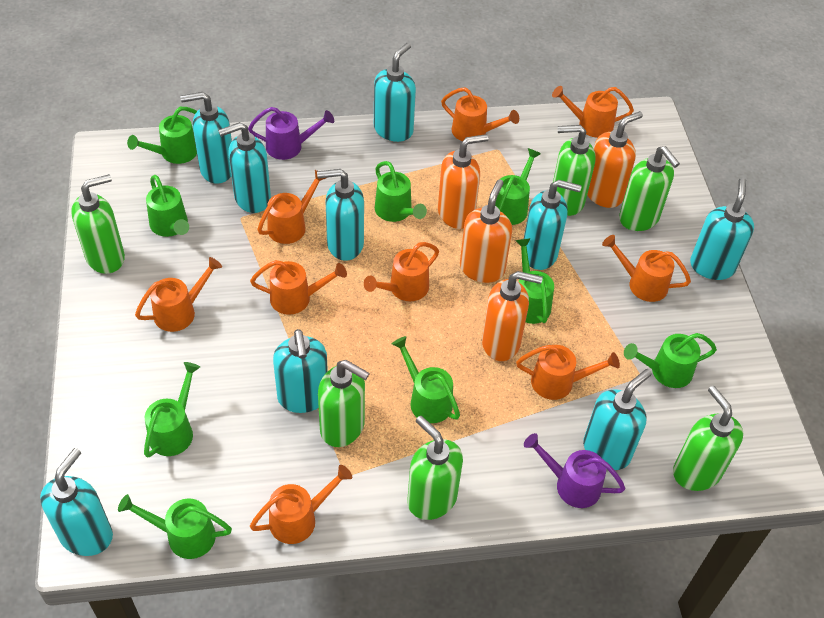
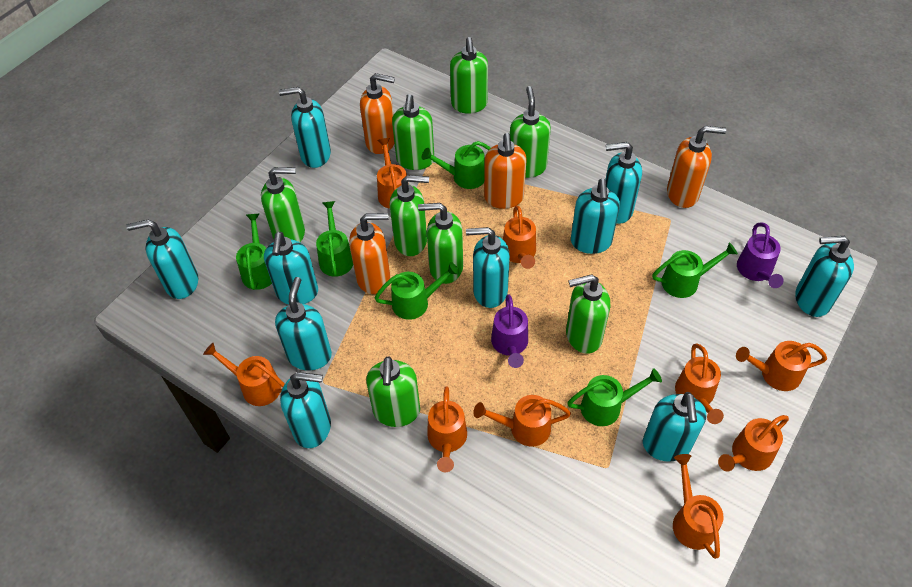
green soap dispenser: [71,174,125,274] [318,360,370,447] [407,416,463,520] [553,125,596,216] [619,146,680,231] [673,386,743,491] = 6 -> [261,167,305,242] [366,356,420,427] [390,175,429,256] [392,94,434,170] [418,203,463,284] [450,37,488,114] [510,86,551,178] [566,274,610,354] = 8
green watering can: [118,494,232,559] [127,107,197,164] [144,362,200,458] [146,175,189,237] [375,161,427,222] [392,336,460,423] [495,148,541,225] [515,238,554,324] [624,333,717,388] = 9 -> [236,214,272,290] [316,201,353,277] [375,262,460,320] [422,141,491,189] [567,368,662,426] [652,242,738,298] = 6
turquoise soap dispenser: [40,448,113,556] [180,92,232,184] [218,122,271,213] [273,329,328,413] [317,169,364,261] [374,43,416,142] [524,180,582,270] [583,369,652,470] [690,178,754,280] = 9 -> [126,220,198,299] [264,232,318,304] [275,277,332,370] [279,87,331,168] [280,372,331,448] [466,227,510,308] [571,179,620,254] [605,142,642,224] [643,392,706,462] [795,236,854,317] = 10

